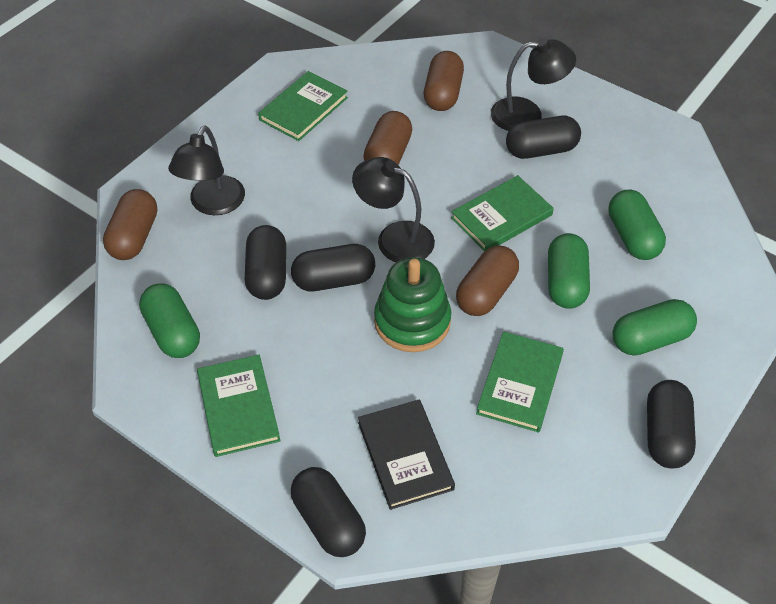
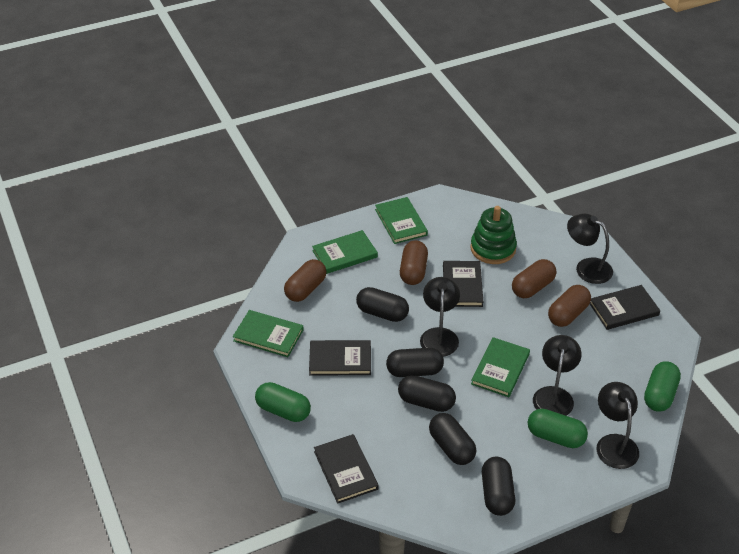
black book: [358,399,455,510] = 1 -> [309,340,371,376] [314,434,379,504] [443,261,483,307] [590,285,660,330] = 4
black lamp: [168,126,245,215] [352,157,435,262] [491,38,576,131] = 3 -> [420,277,460,357] [533,335,581,416] [567,214,613,284] [596,382,639,469] = 4
green capsule: [139,283,200,358] [548,233,590,309] [608,190,666,260] [612,299,697,356] = 4 -> [255,382,311,422] [528,409,588,448] [644,362,681,411] = 3

